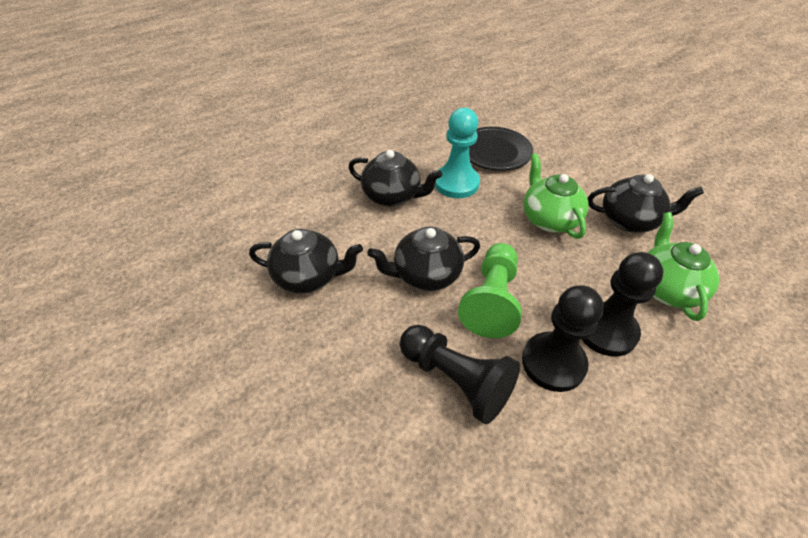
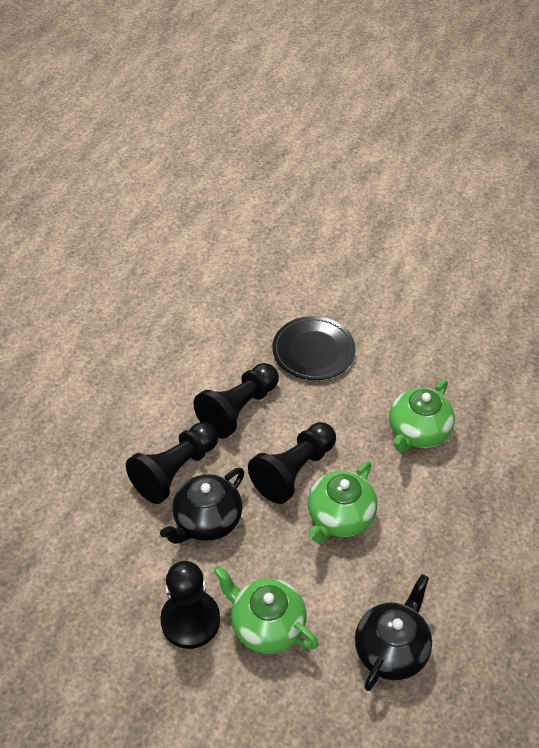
black pawn: [400,325,520,425] [522,285,604,392] [582,252,664,357] = 3 -> [126,422,218,504] [160,561,220,649] [193,363,279,439] [248,422,336,504] = 4
black teapot: [249,229,363,294] [349,150,442,207] [367,226,480,291] [587,174,704,233] = 4 -> [160,468,244,544] [355,574,432,691] = 2
green pawn: [458,243,522,338] = 1 -> none = 0
green teapot: [523,153,589,239] [647,212,720,321] = 2 -> [213,565,318,654] [308,461,377,543] [389,380,455,452] = 3
turquoise pawn: [435,108,480,198] = 1 -> none = 0

